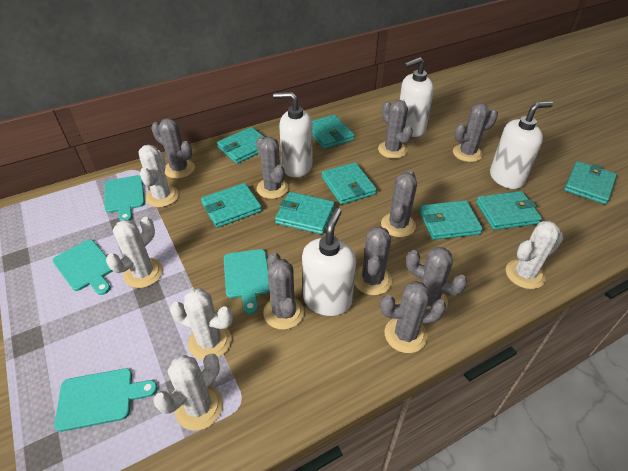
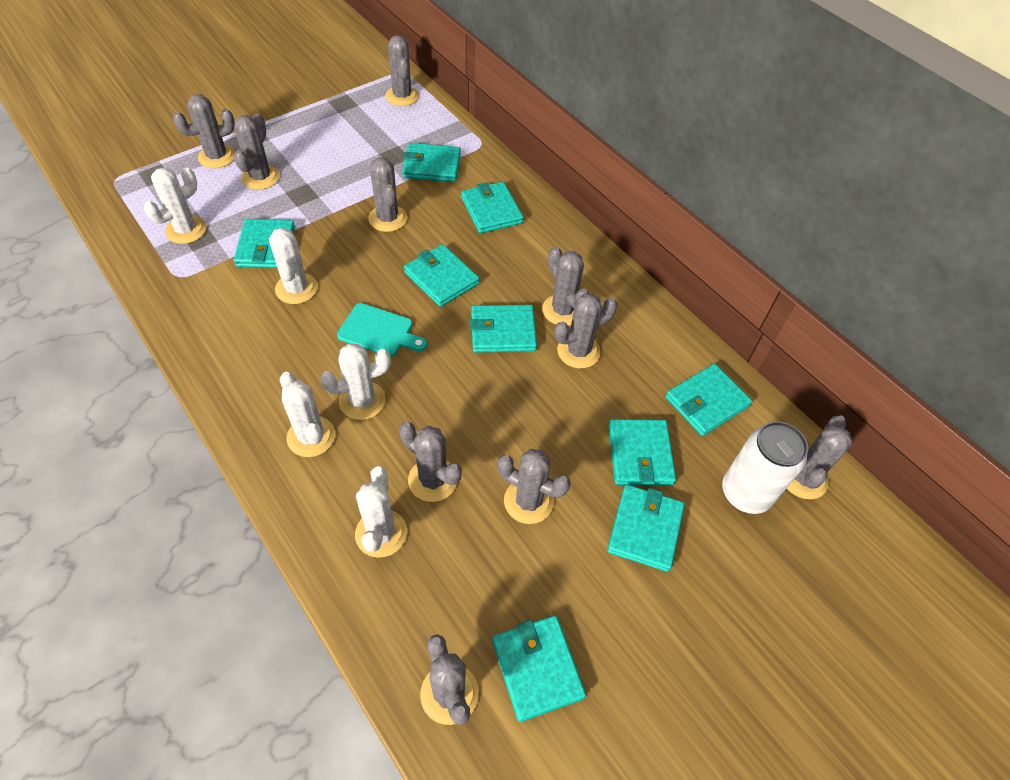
grey cactus: [151,118,195,179] [256,136,289,199] [263,252,304,330] [354,226,392,295] [378,100,413,159] [380,281,446,353] [381,170,417,237] [406,247,467,311] [453,103,498,162] = 9 -> [173,94,235,168] [234,113,280,190] [368,157,407,232] [385,35,419,106] [399,422,462,502] [420,634,479,725] [498,449,571,524] [542,247,589,326] [554,293,618,368] [787,416,852,499] = 10
turquoise cutting board: [53,239,113,295] [54,368,158,432] [105,175,145,221] [224,249,270,314] = 4 -> [337,303,427,357] = 1
turquoise wallet: [201,183,262,228] [217,127,265,164] [275,192,335,234] [312,115,355,149] [322,162,377,205] [419,200,483,240] [476,191,542,230] [564,161,617,204] = 8 -> [233,219,295,268] [402,143,461,182] [404,244,479,307] [461,182,523,233] [470,305,537,353] [492,616,586,722] [607,484,685,572] [609,419,676,485] [665,364,752,436] = 9
white can: none = 0 -> [722,421,808,514] = 1
white soap dispenser: [273,92,313,178] [302,208,356,316] [400,57,434,137] [490,101,553,189] = 4 -> none = 0

